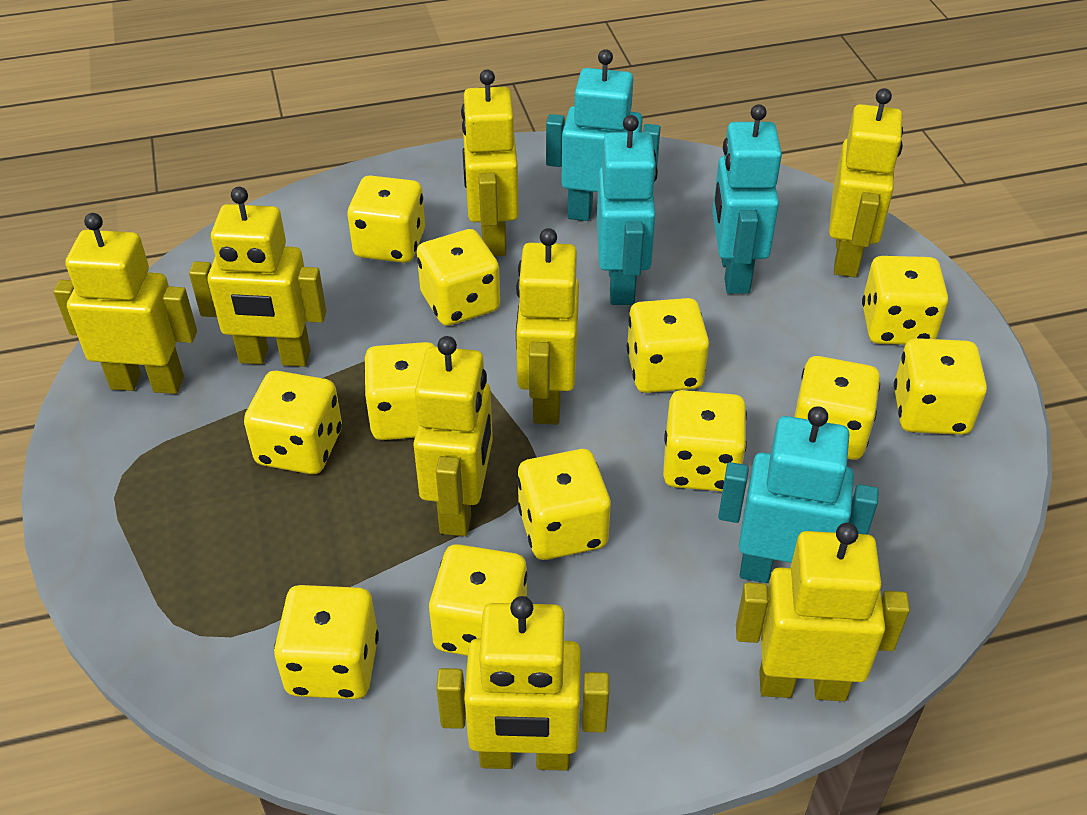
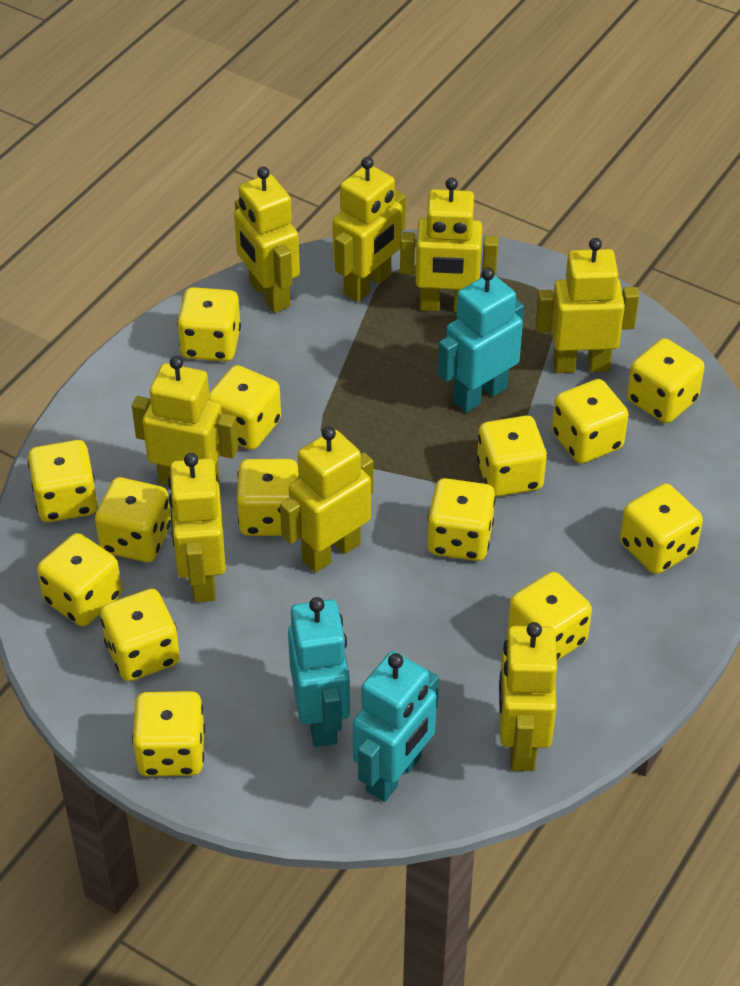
turquoise robot: [546,49,661,221] [597,115,658,305] [712,104,782,294] [718,406,879,583] = 4 -> [288,597,350,747] [353,651,439,802] [438,267,524,412] = 3
yellow dice: [244,371,342,474] [274,585,379,699] [348,175,425,263] [364,342,435,440] [417,229,500,326] [429,544,528,656] [517,449,611,560] [627,298,709,393] [663,390,747,492] [794,356,880,460] [862,256,948,345] [894,338,987,435] = 12 -> [28,440,98,522] [37,533,122,626] [95,477,171,562] [100,589,180,681] [132,691,205,777] [177,287,241,361] [209,365,281,450] [237,459,300,536] [427,478,496,561] [477,416,547,497] [508,572,592,661] [552,379,629,464] [620,483,703,574] [627,338,705,423] = 14

